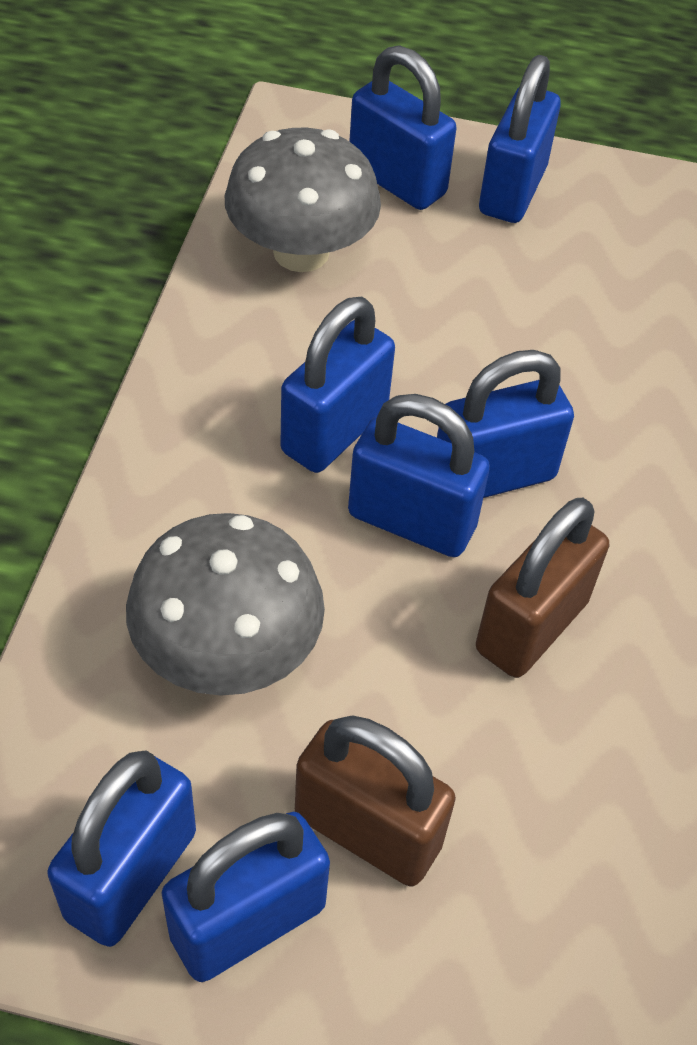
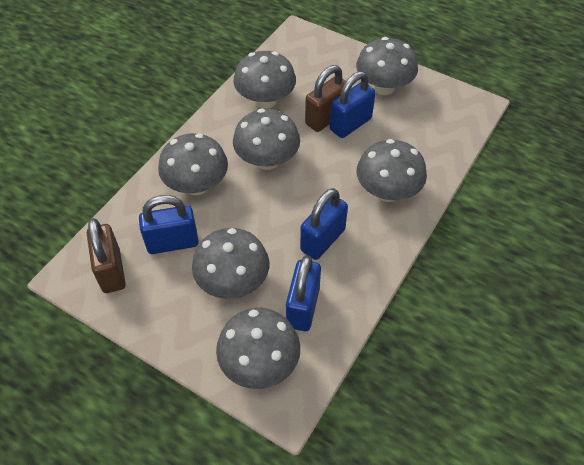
blue padlock: [47,750,196,947] [162,812,330,982] [280,297,395,473] [348,394,490,557] [349,45,456,210] [437,350,574,498] [479,55,561,223] = 7 -> [139,195,199,254] [286,255,321,331] [300,188,348,260] [330,71,376,138] = 4
grey mushroom: [126,513,325,696] [225,128,381,272] = 2 -> [158,133,228,195] [192,228,269,299] [216,308,300,389] [233,109,300,170] [234,51,296,109] [356,37,418,95] [357,139,427,202] = 7

